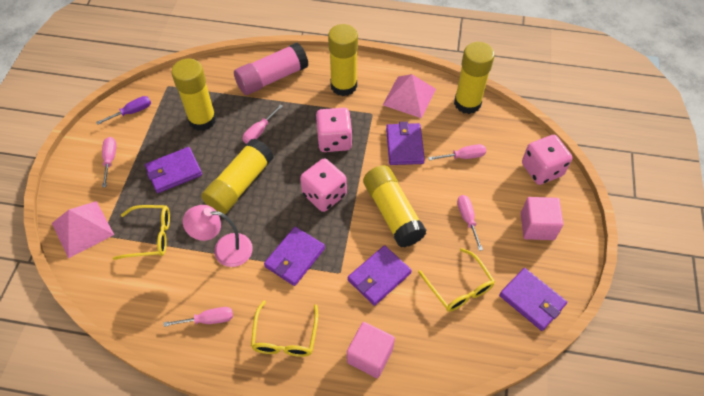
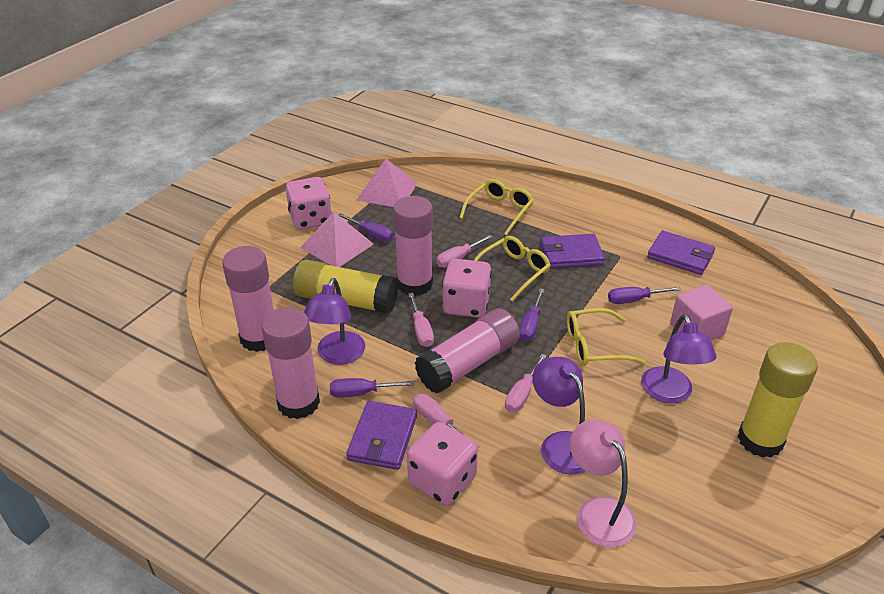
pink cube: [347,322,395,378] [521,197,563,240] = 2 -> [670,285,733,340] = 1
pink glue stick: [234,43,308,95] = 1 -> [222,246,274,352] [262,307,320,419] [393,196,433,296] [415,308,520,394] = 4
pink screwdriver: [102,137,117,187] [163,307,233,327] [243,104,283,144] [428,144,486,161] [457,195,483,251] = 5 -> [408,293,434,347] [413,394,479,447] [436,235,493,268] [505,354,547,412] = 4
purple lamp: none = 0 -> [304,278,365,365] [532,357,585,475] [641,314,717,403] = 3
purple screwdriver: [96,96,151,125] = 1 -> [330,378,415,398] [338,213,393,242] [519,288,545,341] [608,287,681,304] = 4
purple wallet: [145,147,202,193] [264,227,325,286] [348,245,412,306] [386,122,425,165] [499,268,567,331] = 5 -> [346,401,417,470] [540,234,605,268] [647,230,715,275] = 3
yellow glue stick: [171,59,216,131] [201,139,274,214] [328,24,358,96] [363,165,427,248] [454,42,495,114] = 5 -> [293,259,398,314] [738,342,818,458] = 2

